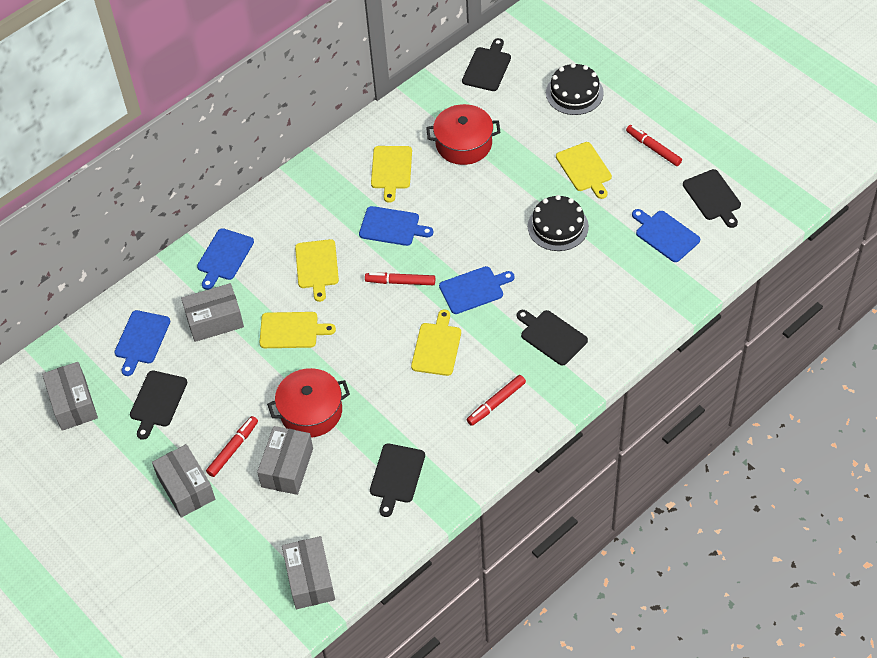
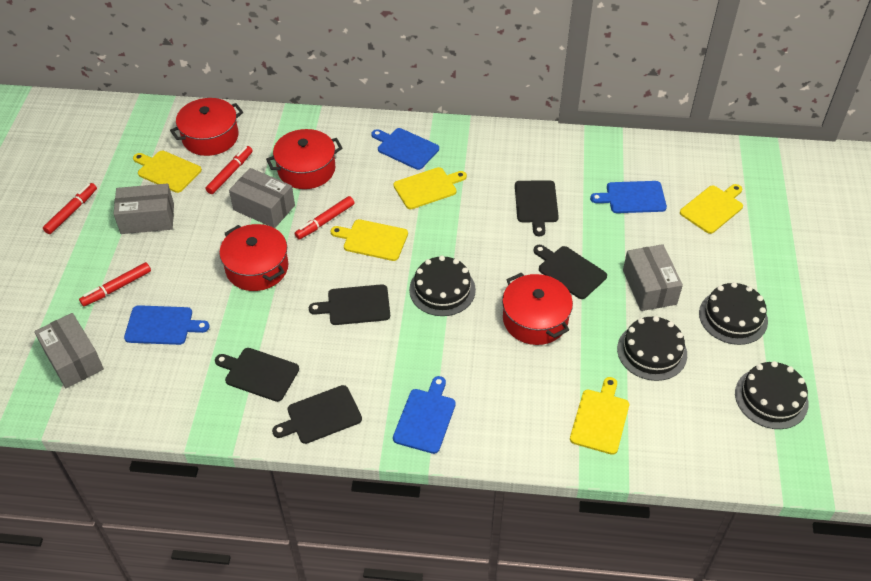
black cake: [528,195,589,251] [546,63,604,115] = 2 -> [409,256,476,316] [617,316,687,381] [699,282,768,345] [735,361,809,429] = 4
blue cutting board: [114,310,170,376] [197,228,254,290] [359,206,433,246] [439,266,515,314] [632,209,700,262] = 5 -> [124,305,210,345] [371,128,439,170] [393,376,456,454] [590,181,667,213] = 4
grey box: [42,362,98,431] [152,444,215,518] [181,283,244,342] [257,426,313,495] [282,536,335,609] = 5 -> [34,313,104,388] [113,183,174,234] [229,168,295,228] [623,244,683,311] = 4
red pot: [267,368,350,437] [426,104,501,165] = 2 -> [170,98,243,156] [219,224,289,291] [266,129,343,189] [502,273,573,345] = 4

